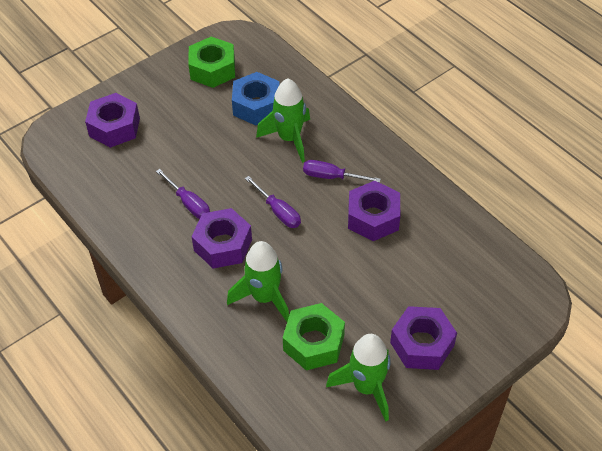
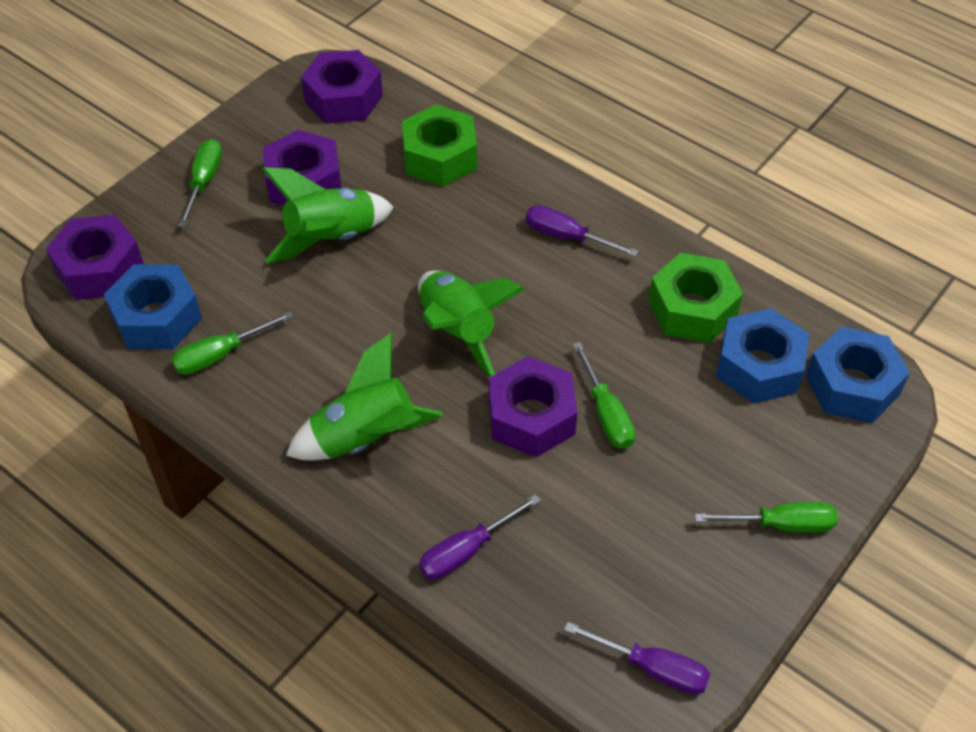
blue nut: [232,72,280,125] = 1 -> [104,264,202,349] [716,308,809,404] [806,326,910,423] = 3
green screwdriver: none = 0 -> [171,311,293,375] [178,139,222,227] [572,342,635,449] [695,502,838,533] = 4

